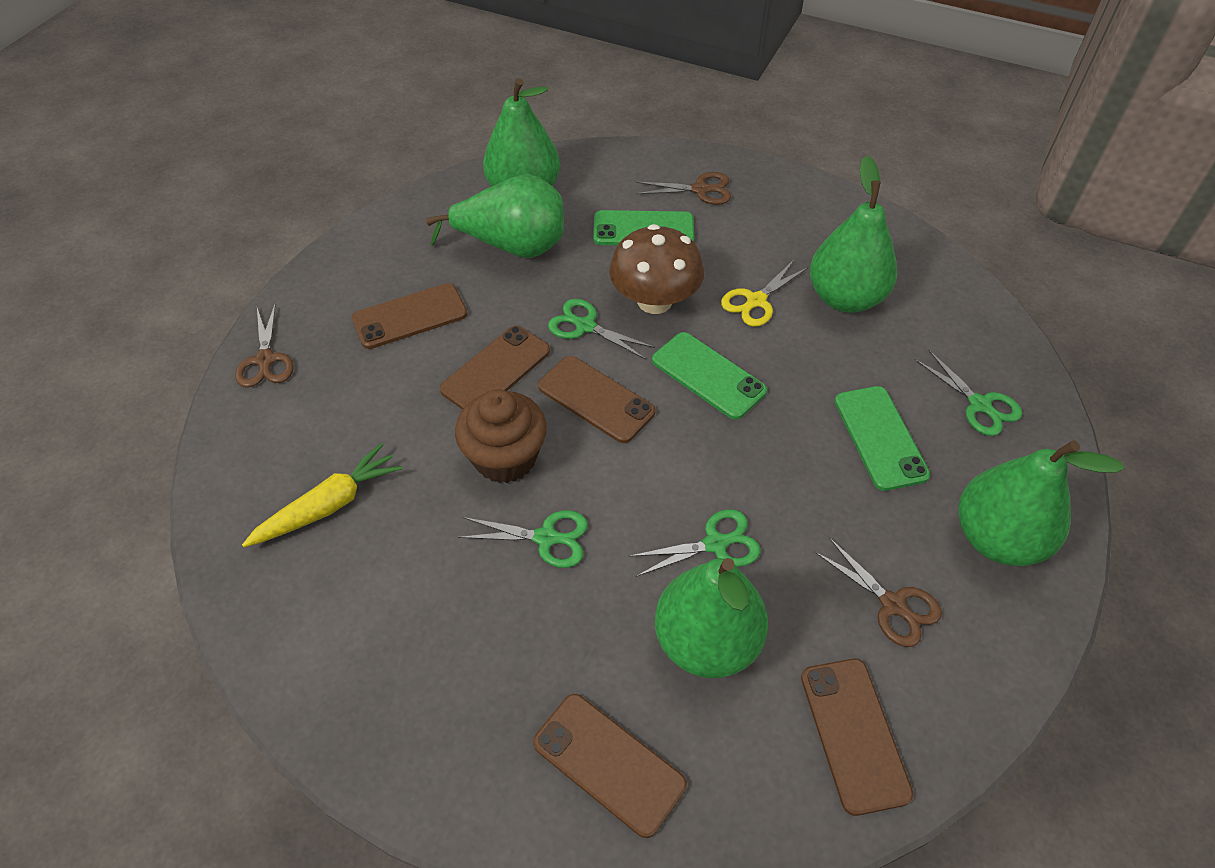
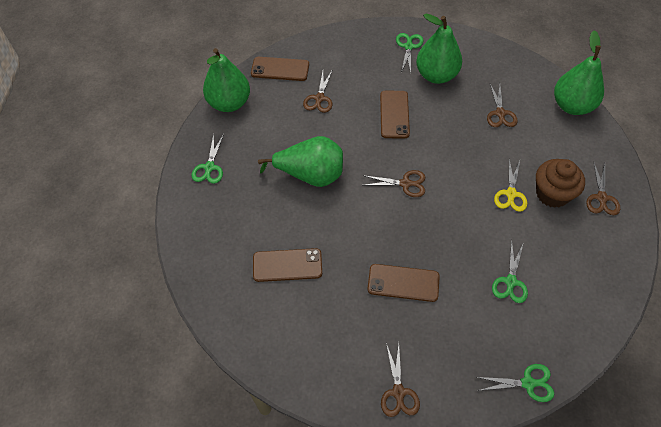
brown mushroom: [609,224,704,314] = 1 -> none = 0
brown phone: [352,283,467,349] [440,325,550,410] [533,694,687,838] [538,356,655,443] [801,659,913,816] = 5 -> [251,57,309,81] [253,248,322,282] [368,264,440,302] [380,91,410,138] = 4
brown scissors: [235,303,294,388] [635,172,731,205] [814,537,942,647] = 3 -> [303,69,333,113] [363,170,425,197] [381,343,420,417] [487,84,518,127] [586,161,620,215] = 5
green pear: [426,174,564,258] [483,78,560,186] [655,558,768,678] [810,156,897,313] [958,440,1124,566] = 5 -> [203,48,250,112] [258,136,343,187] [416,13,462,84] [554,30,604,115] = 4
green phone: [593,210,694,245] [652,332,767,420] [834,386,930,491] = 3 -> none = 0
yellow carrot: [242,443,402,547] = 1 -> none = 0

